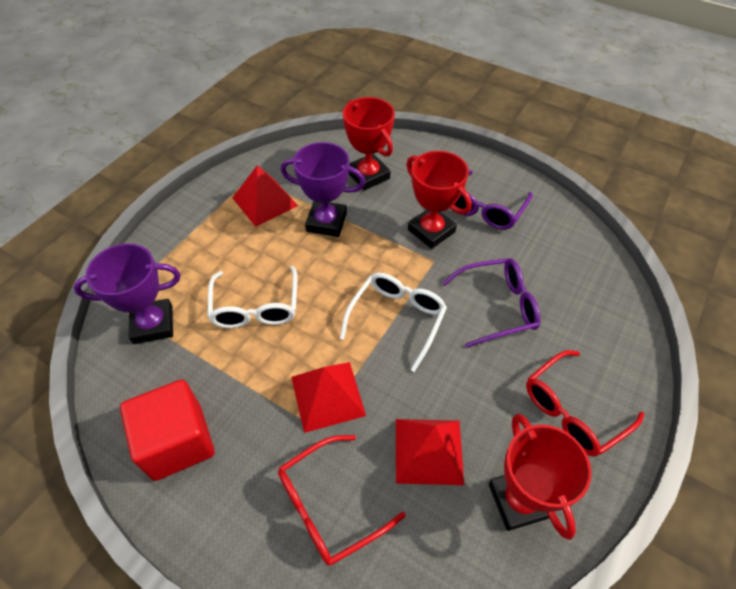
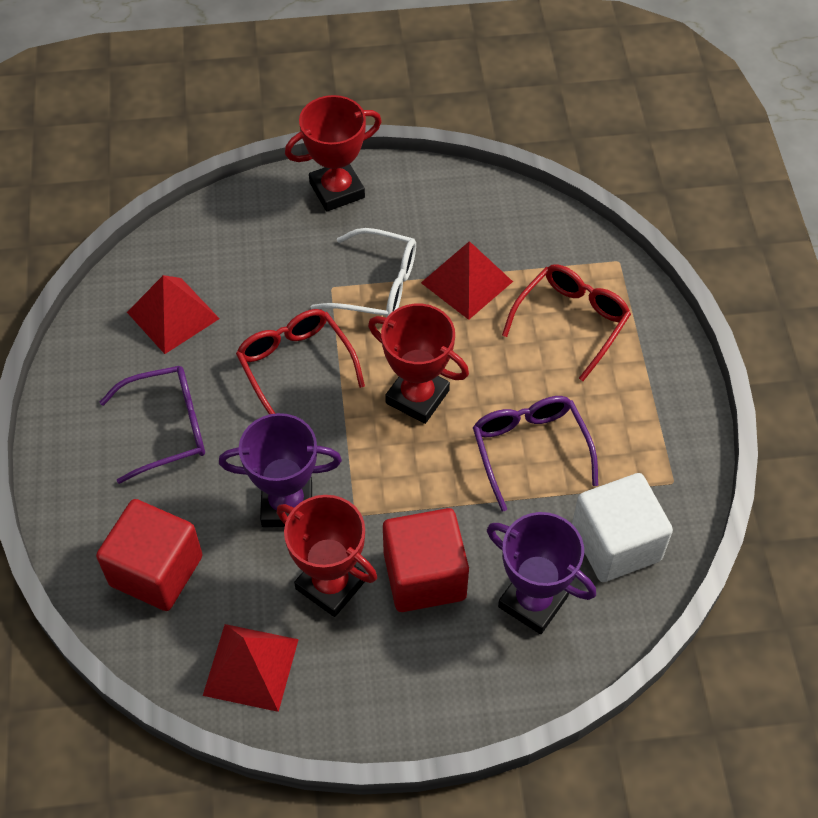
red cube: [120,380,214,481] = 1 -> [96,499,203,611] [383,508,469,612] = 2
white cube: none = 0 -> [572,473,673,582] = 1
white glasses: [208,266,297,328] [340,273,447,372] = 2 -> [311,228,416,318] = 1

